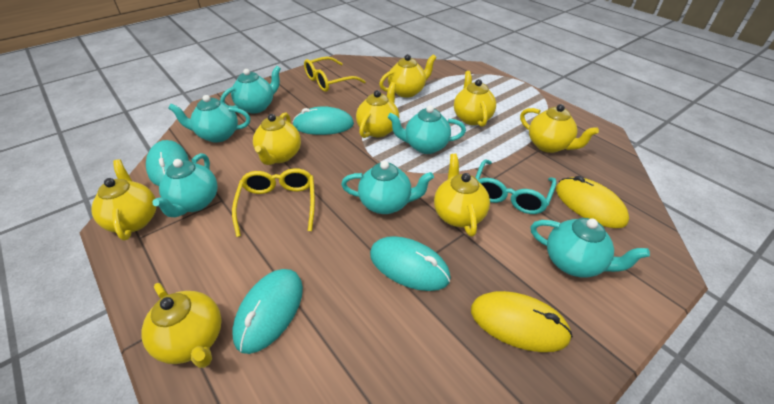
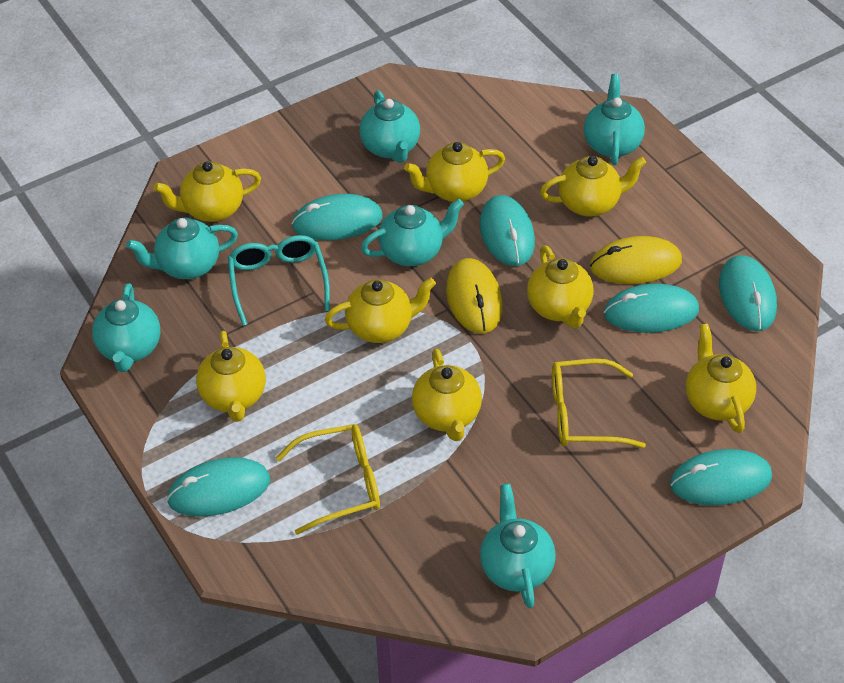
turquoise mouse: [146,140,189,186] [232,269,303,354] [293,106,354,135] [370,236,451,291] = 4 -> [167,457,270,517] [291,194,383,241] [480,195,535,266] [604,284,699,333] [670,449,772,505] [719,255,777,331] = 6

